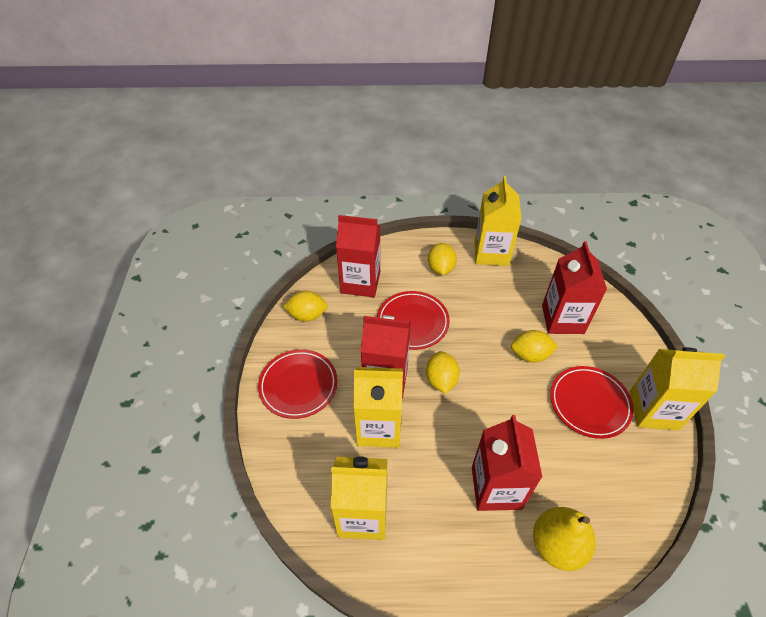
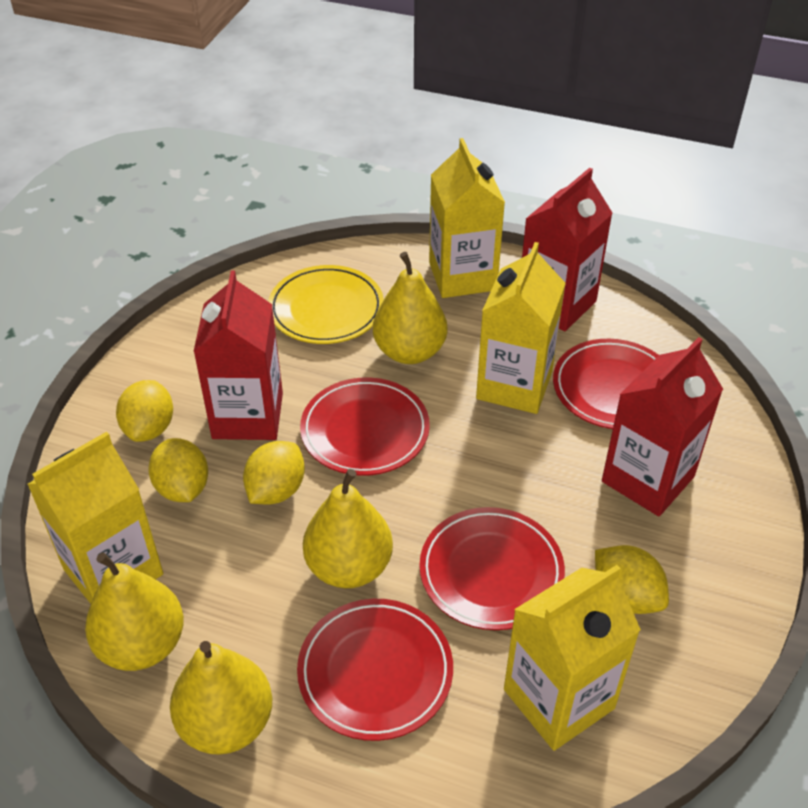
red carton: [336,215,380,297] [361,315,411,399] [472,415,543,511] [542,241,607,334] = 4 -> [193,270,283,440] [522,168,613,331] [602,337,723,516] = 3
red plate: [258,349,338,419] [377,291,450,350] [550,366,634,439] = 3 -> [297,599,453,741] [300,377,430,476] [419,507,565,630] [553,339,659,429] = 4
yellow pear: [533,507,596,571] = 1 -> [85,552,184,671] [170,641,272,755] [303,469,393,588] [373,252,447,364] = 4
yellow plate: none = 0 -> [268,265,384,344] = 1

